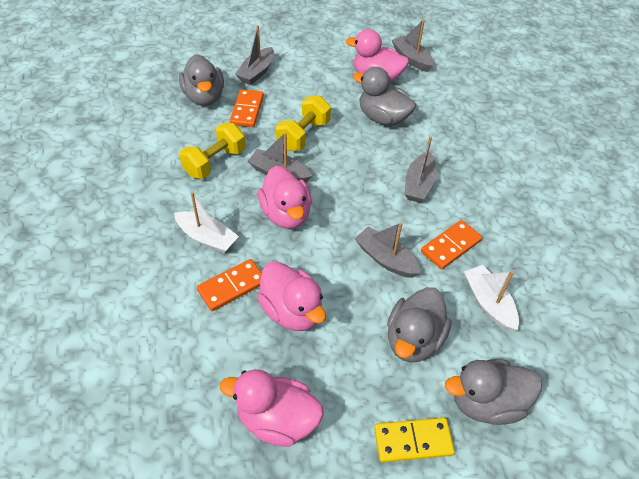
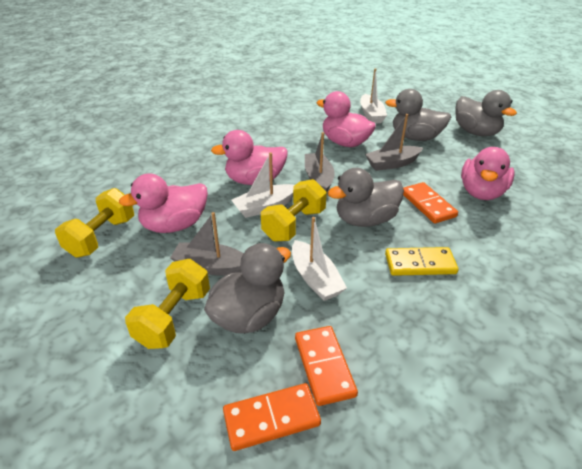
grey boat: [235,25,274,85] [248,132,312,183] [355,222,421,278] [392,19,434,72] [404,136,437,203] = 5 -> [170,212,244,276] [305,132,335,192] [365,114,423,171] = 3
white boat: [174,192,239,253] [464,265,519,332] = 2 -> [231,152,295,218] [292,217,347,301] [360,68,387,124] = 3
yellow dumbbell: [179,123,246,179] [276,95,331,151] = 2 -> [55,188,134,258] [125,259,210,349] [261,179,327,242] = 3

